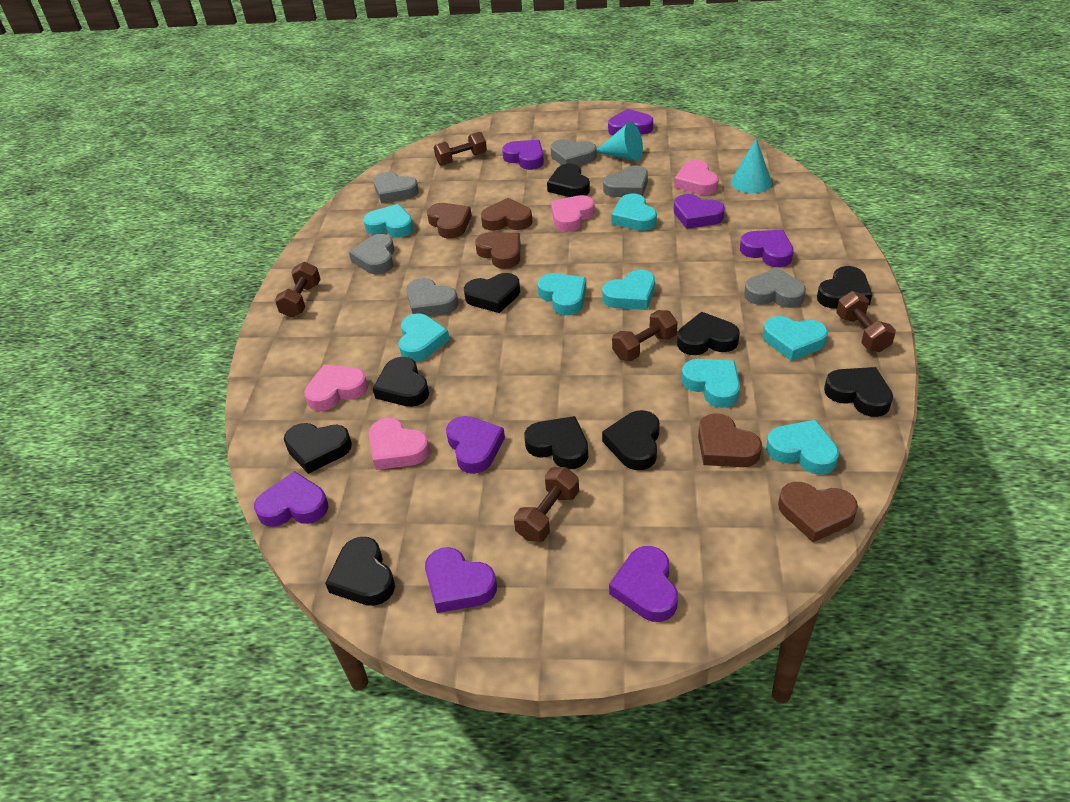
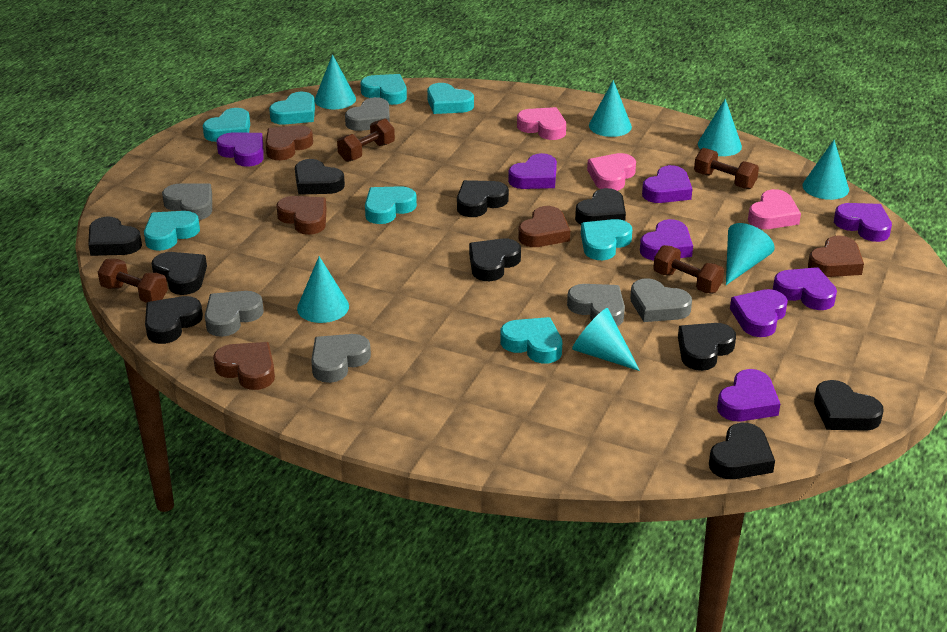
brown dumbbell: [275,262,321,318] [434,132,487,166] [514,467,579,542] [612,310,677,361] [836,291,896,352] = 5 -> [98,259,168,303] [337,119,395,162] [653,245,724,293] [694,148,759,189] = 4
pink heart: [304,364,368,411] [369,418,430,470] [551,195,595,232] [674,160,719,195] = 4 -> [517,107,566,140] [587,153,636,191] [748,189,801,229] = 3
turquoise cone: [597,122,643,161] [731,138,772,193] = 2 -> [297,256,349,323] [315,54,356,109] [572,308,640,371] [589,80,632,137] [698,99,742,156] [726,223,775,285] [802,140,849,200] = 7

